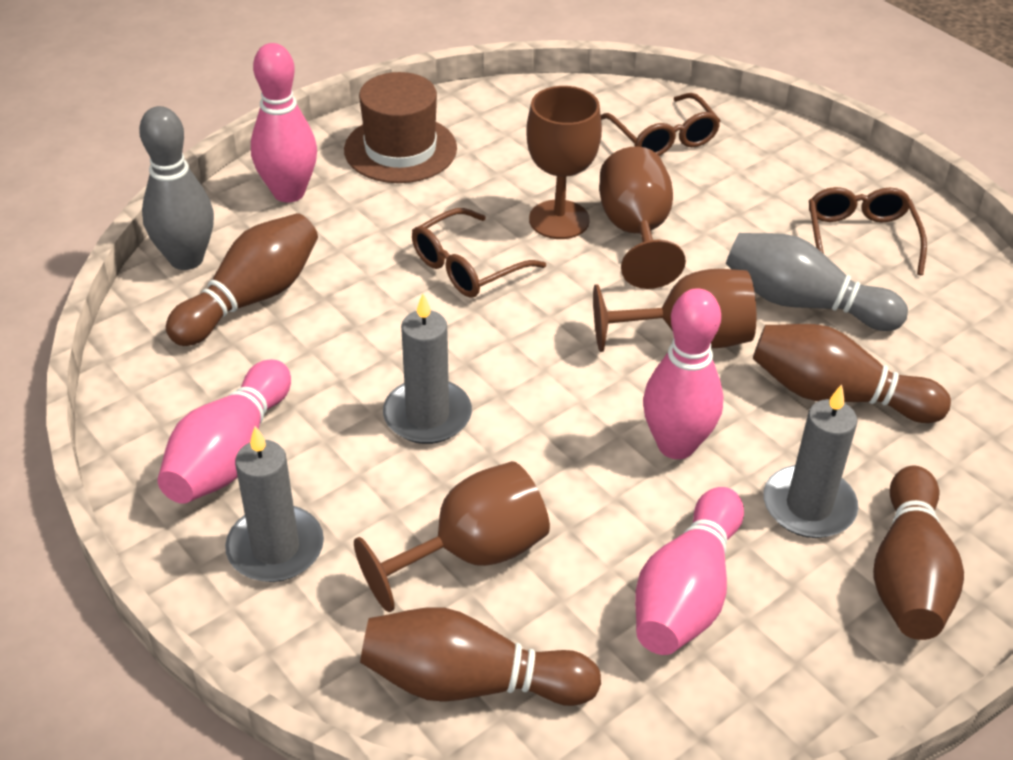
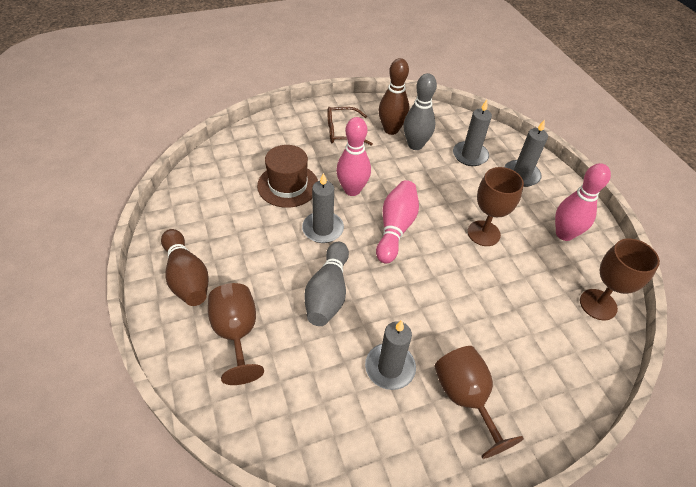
brown bowling pin: [166,213,318,346] [360,607,601,706] [753,324,951,423] [873,466,964,640] = 4 -> [161,229,209,306] [378,58,409,135] = 2
brown glasses: [412,208,546,298] [601,93,721,156] [809,187,927,275] = 3 -> [327,107,373,146] = 1
grey candle: [225,426,324,582] [383,293,472,444] [763,384,858,538] = 3 -> [302,173,344,243] [365,320,416,390] [453,100,492,166] [504,119,548,187] = 4
pink bowling pin: [158,359,291,504] [251,43,317,203] [635,487,744,655] [643,288,723,459] = 4 -> [336,117,371,196] [376,180,419,264] [555,163,611,241] = 3

